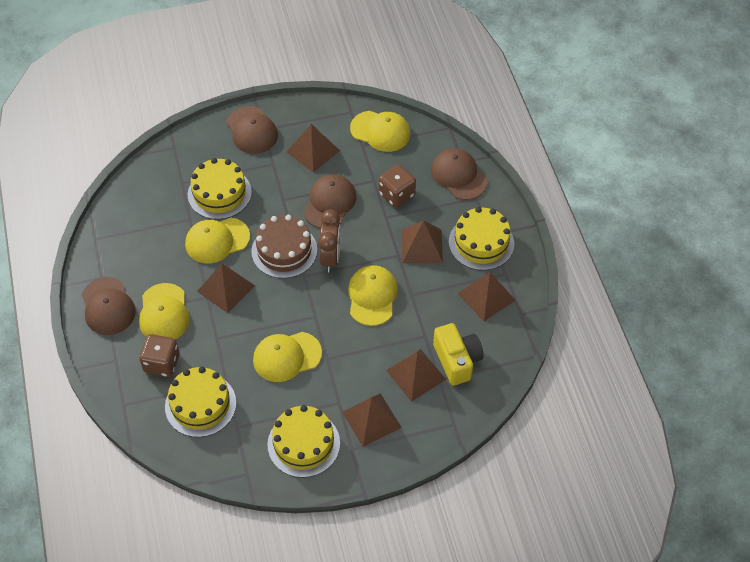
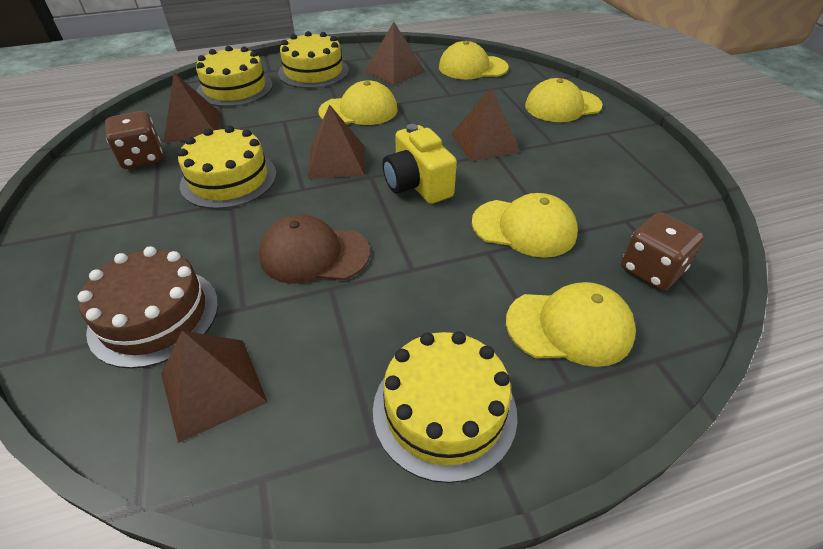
brown cap: [82,277,136,335] [226,106,278,154] [303,174,356,229] [431,148,487,200] = 4 -> [259,215,370,284] = 1
brown clock: [318,209,341,272] = 1 -> none = 0
brown pyramid: [197,263,255,313] [287,124,340,173] [342,393,402,447] [386,349,446,402] [402,220,443,263] [457,272,515,321] = 6 -> [161,331,268,443] [164,73,220,143] [308,104,365,179] [365,22,425,86] [451,87,520,161] = 5

